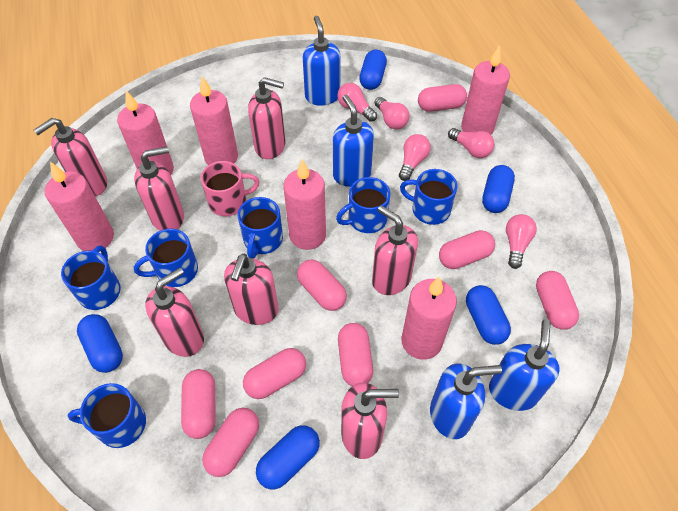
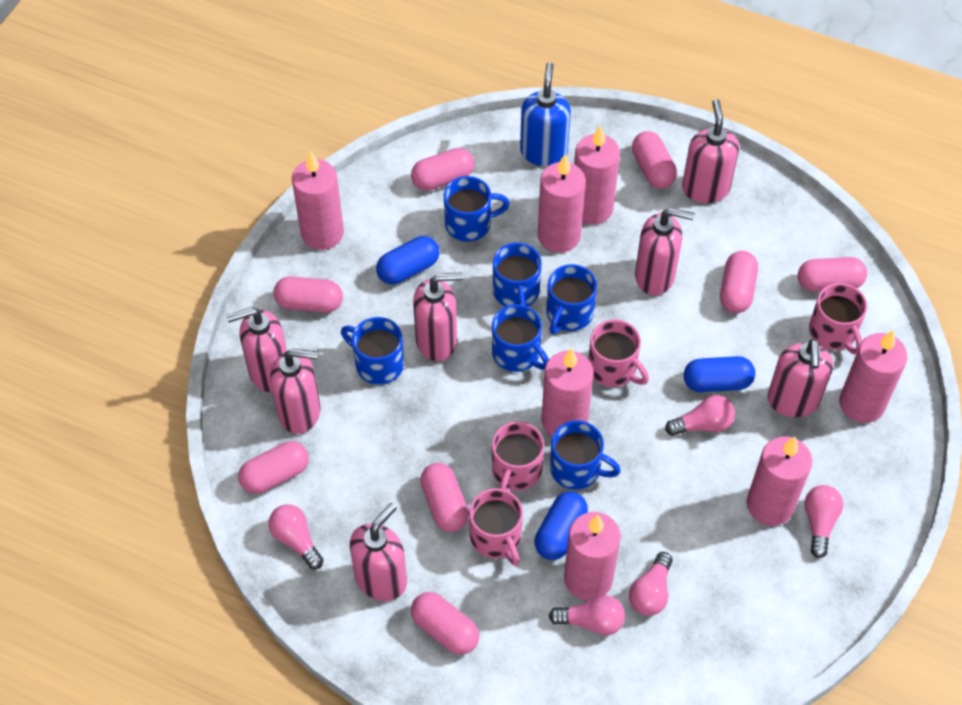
blue capsule: [77,314,123,373] [256,425,320,490] [359,50,387,90] [466,285,511,345] [482,165,515,213] = 5 -> [376,236,440,285] [535,491,588,560] [684,356,755,392] = 3
blue soap dispenser: [303,16,340,106] [333,95,374,187] [430,363,502,439] [489,319,560,411] = 4 -> [520,62,571,166] = 1
pink candle: [44,162,114,251] [117,90,174,175] [190,76,238,165] [283,159,326,250] [401,276,457,360] [461,45,510,135] = 6 -> [292,151,344,250] [538,155,586,253] [541,348,594,437] [564,512,621,601] [574,125,620,225] [747,436,812,526] [839,330,908,423] = 7
pink mug: [201,161,260,216] = 1 -> [469,488,523,566] [492,421,544,491] [588,319,649,387] [809,283,867,354] = 4

